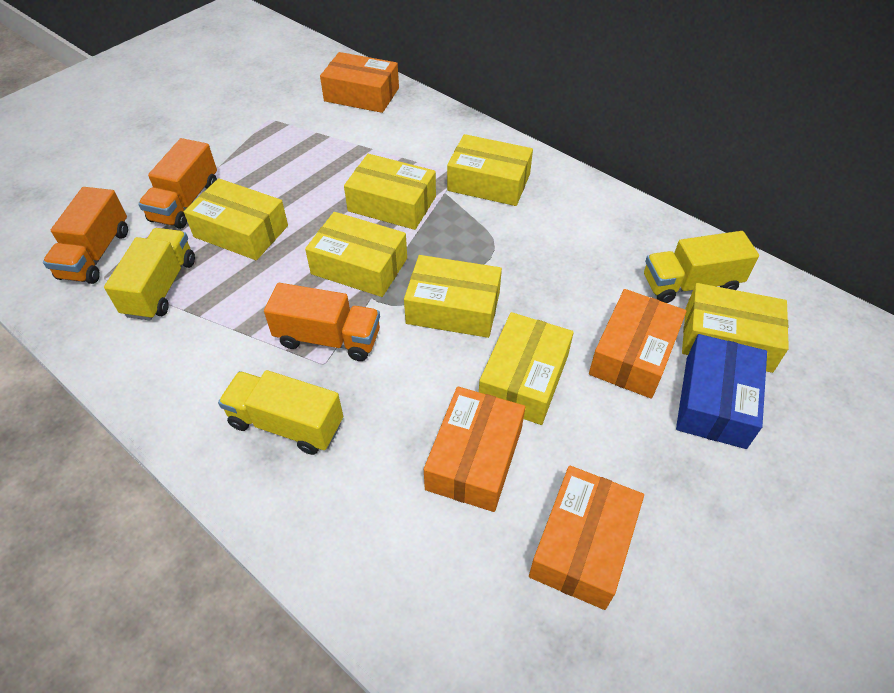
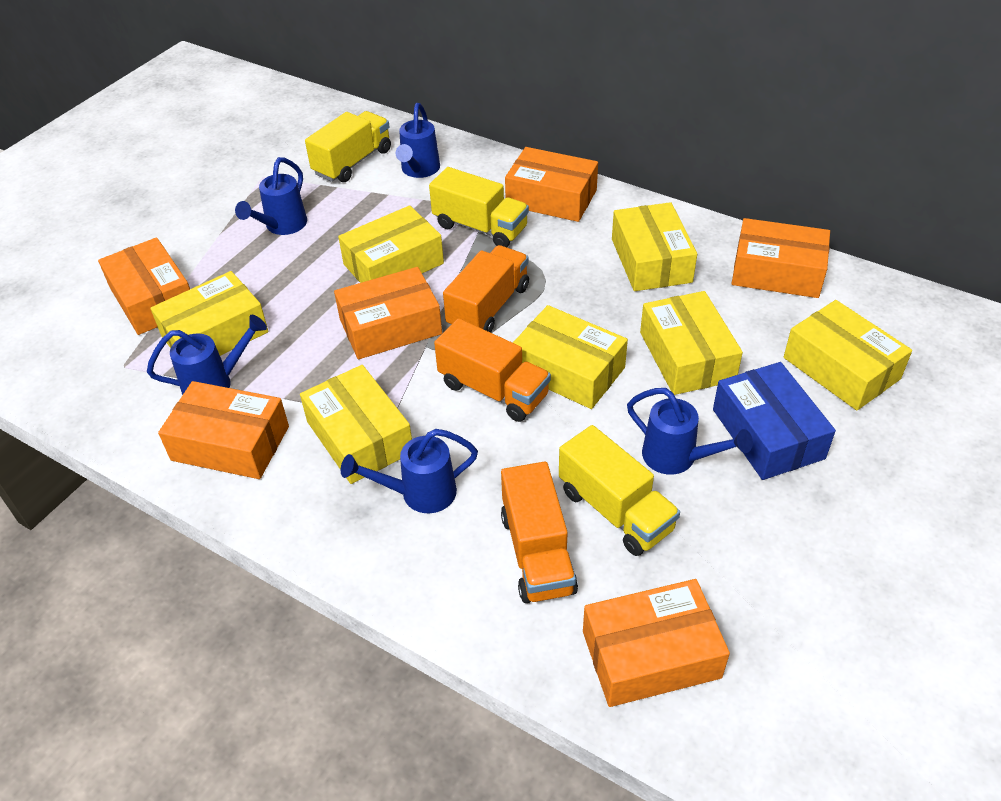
blue watering can: none = 0 -> [147,315,267,395] [235,157,307,235] [341,429,478,513] [396,103,440,178] [627,388,753,475] = 5
orange box: [320,52,399,113] [424,387,525,512] [529,465,644,610] [589,289,686,399] = 4 -> [98,237,190,335] [158,381,289,479] [334,267,442,359] [505,147,598,222] [583,579,730,707] [731,218,830,298] = 6

